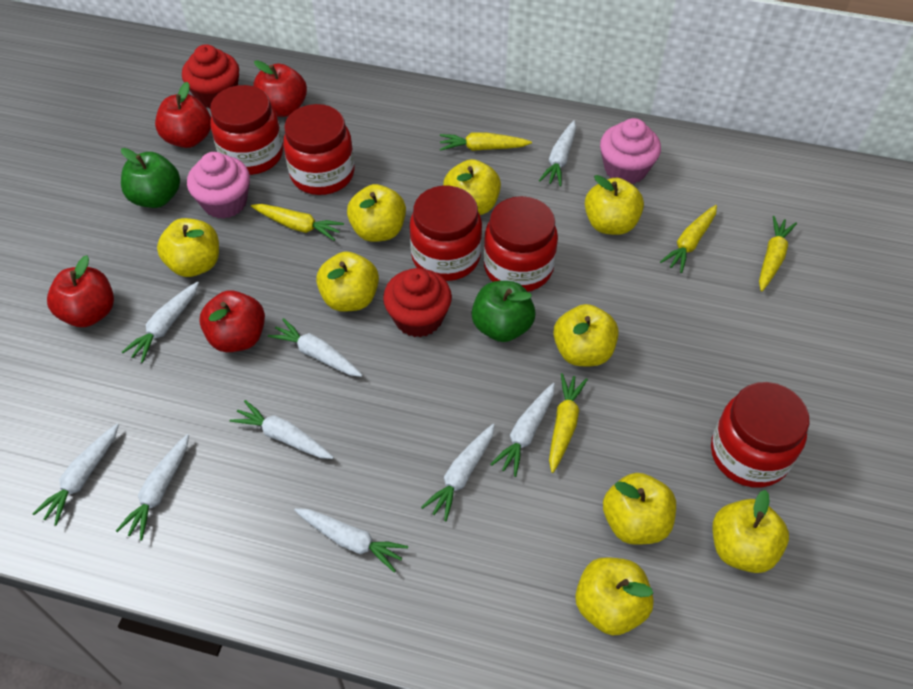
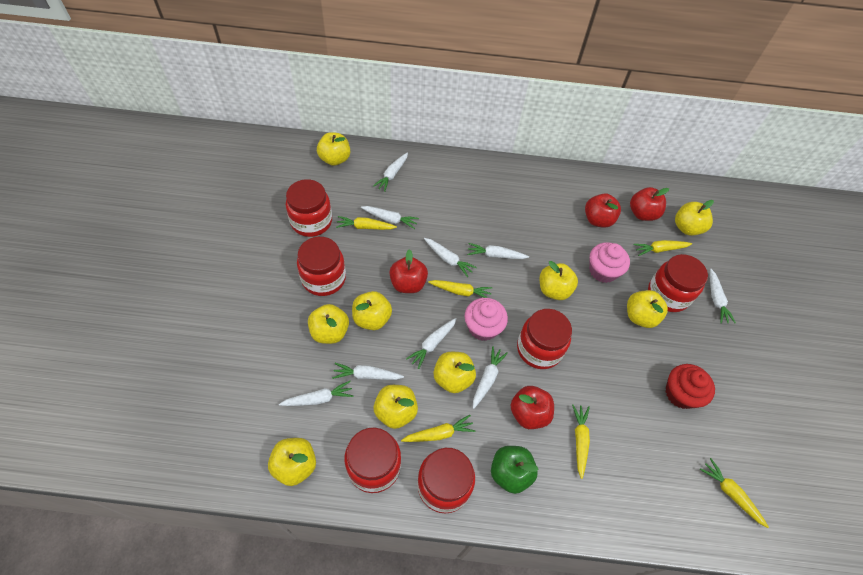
green apple: [121,148,180,208] [471,281,536,342] = 2 -> [491,446,539,494] = 1
red cupcake: [182,44,239,109] [383,268,452,337] = 2 -> [666,364,715,409] = 1
red jar: [210,85,283,175] [283,104,355,195] [409,186,482,281] [484,196,558,292] [711,382,809,488] = 5 -> [286,179,332,237] [297,237,346,296] [344,428,401,493] [417,448,475,513] [517,309,572,369] [648,254,708,312] = 6
yellow carrot: [251,204,344,241] [440,132,532,151] [549,373,588,473] [660,205,717,273] [759,216,797,292] = 5 -> [336,216,397,230] [401,415,476,442] [428,280,492,298] [572,404,590,479] [634,240,692,256] [700,458,769,528] = 6

